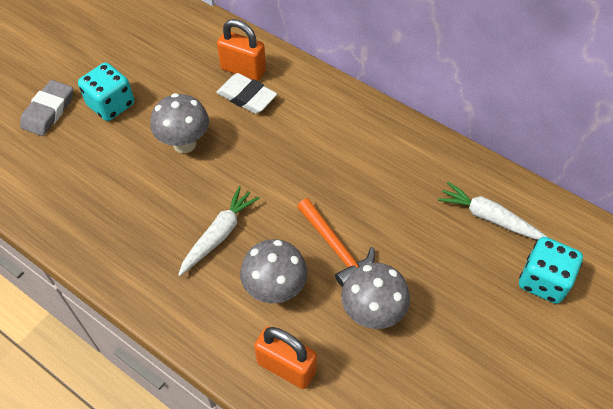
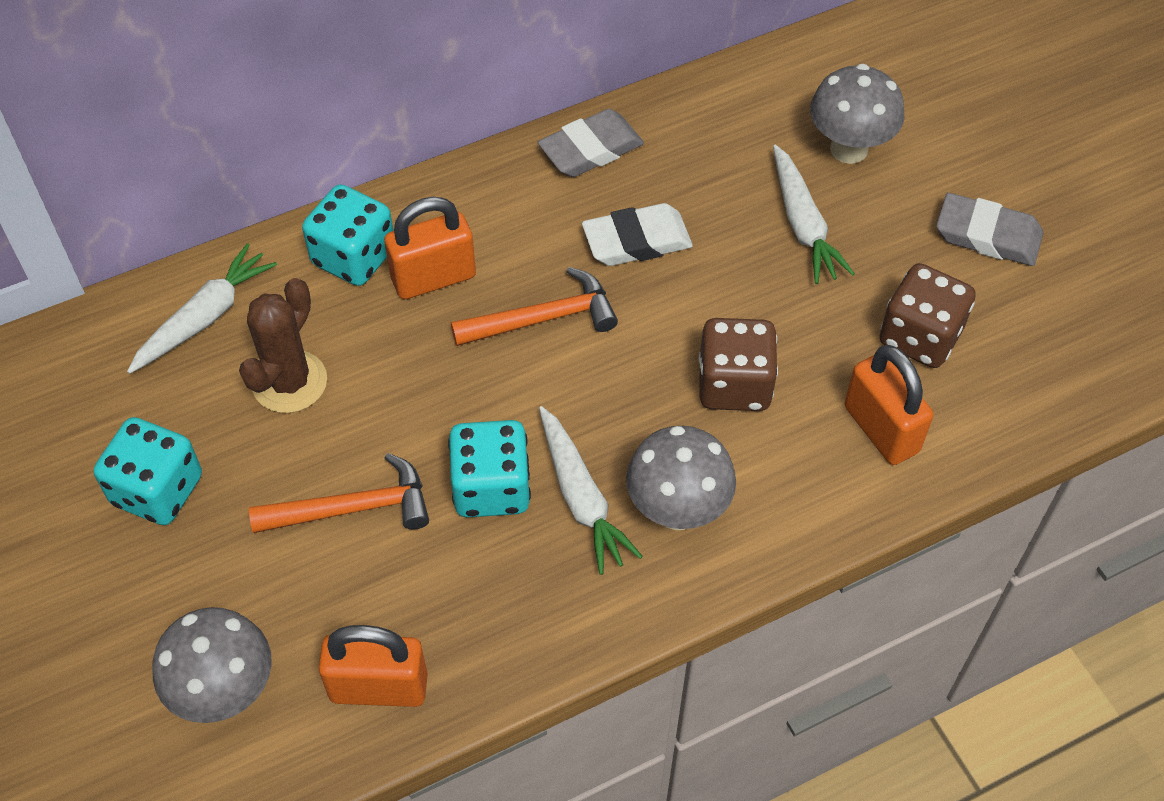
brown cactus: none = 0 -> [239,278,327,413] = 1
brown dice: none = 0 -> [699,318,778,411] [879,263,976,368] = 2
grey eraser: [20,80,73,136] = 1 -> [538,109,644,177] [936,193,1043,266] = 2
orange hammer: [297,198,375,287] = 1 -> [249,453,429,533] [451,267,618,346] = 2
orange padlock: [217,19,266,81] [254,327,317,389] = 2 -> [319,625,428,707] [384,197,476,299] [844,345,933,465] = 3
turquoise dice: [78,63,134,121] [519,237,583,304] = 2 -> [94,417,202,525] [302,184,393,286] [448,420,531,518] = 3
white carrot: [178,186,260,276] [438,182,549,240] = 2 -> [127,243,277,374] [539,406,643,575] [773,145,855,284] = 3

